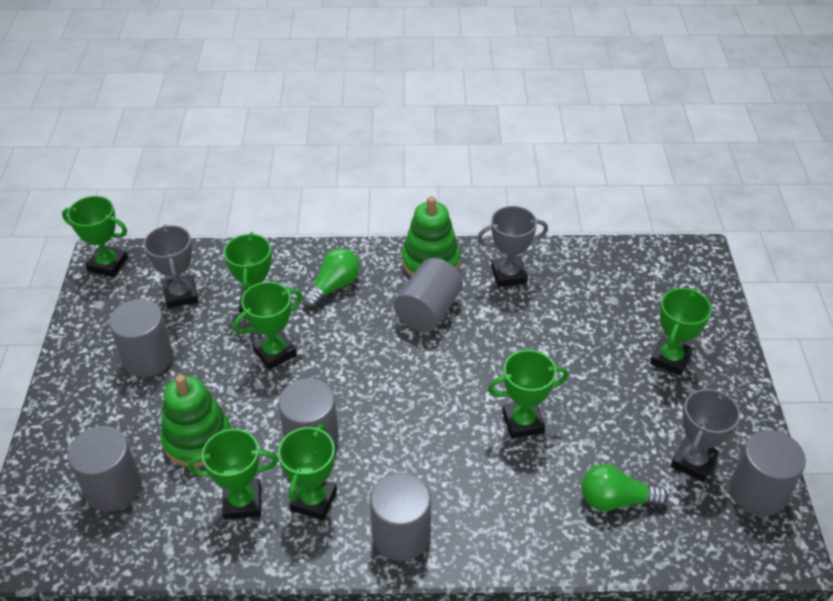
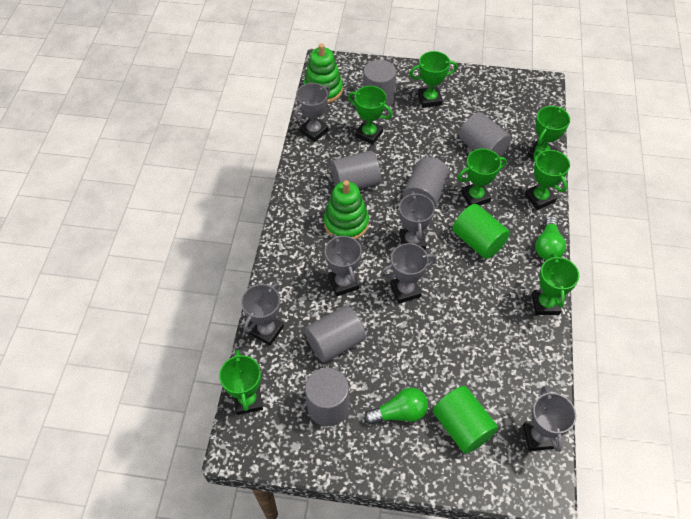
green cylinder: none = 0 -> [433,386,498,454] [452,204,510,259] = 2
grey trophy: [144,224,198,308] [477,206,548,287] [671,389,740,482] = 3 -> [241,283,284,346] [294,83,330,142] [325,234,362,296] [381,243,436,304] [399,191,435,250] [523,386,576,452] = 6

